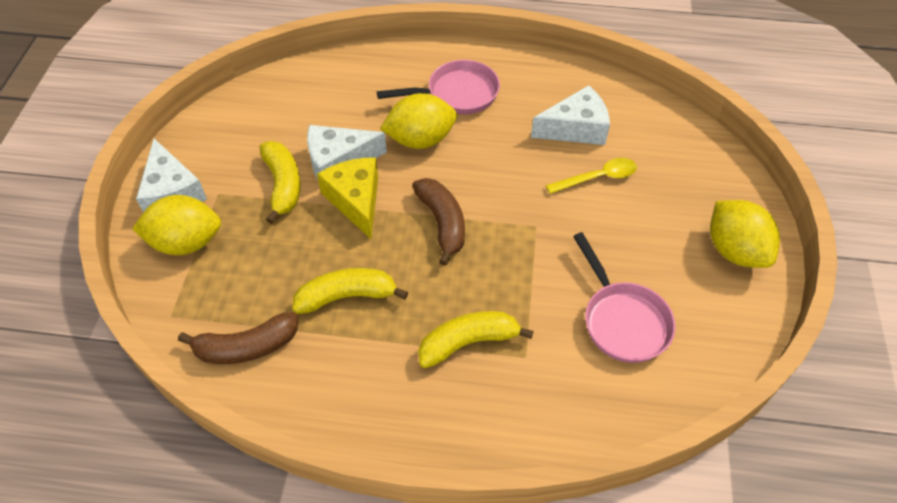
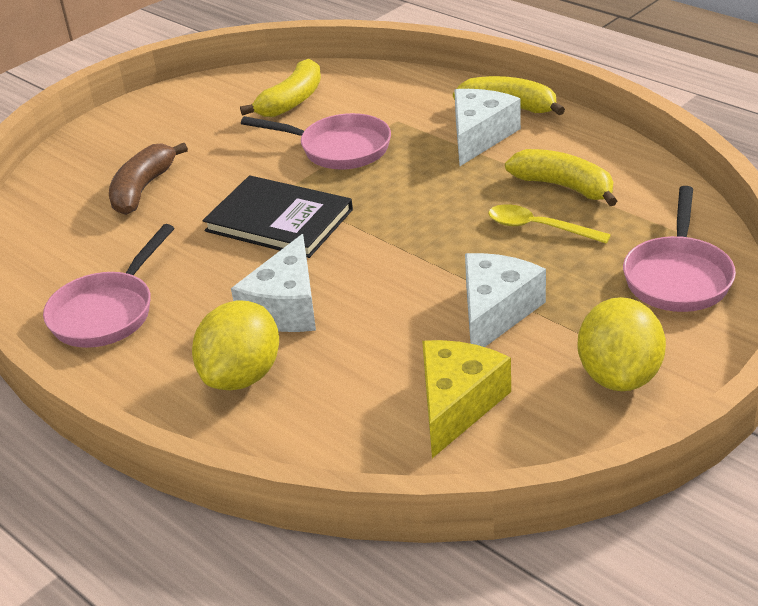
black book: none = 0 -> [203,175,353,258] = 1
brown banana: [178,312,298,364] [412,178,465,266] = 2 -> [109,143,188,215] = 1
pink pan: [377,60,500,114] [573,232,676,363] = 2 -> [43,224,174,348] [241,113,391,170] [623,186,736,312] = 3
yellow lemon: [132,195,221,255] [380,93,457,149] [710,200,780,268] = 3 -> [192,300,279,390] [577,297,666,391] = 2

